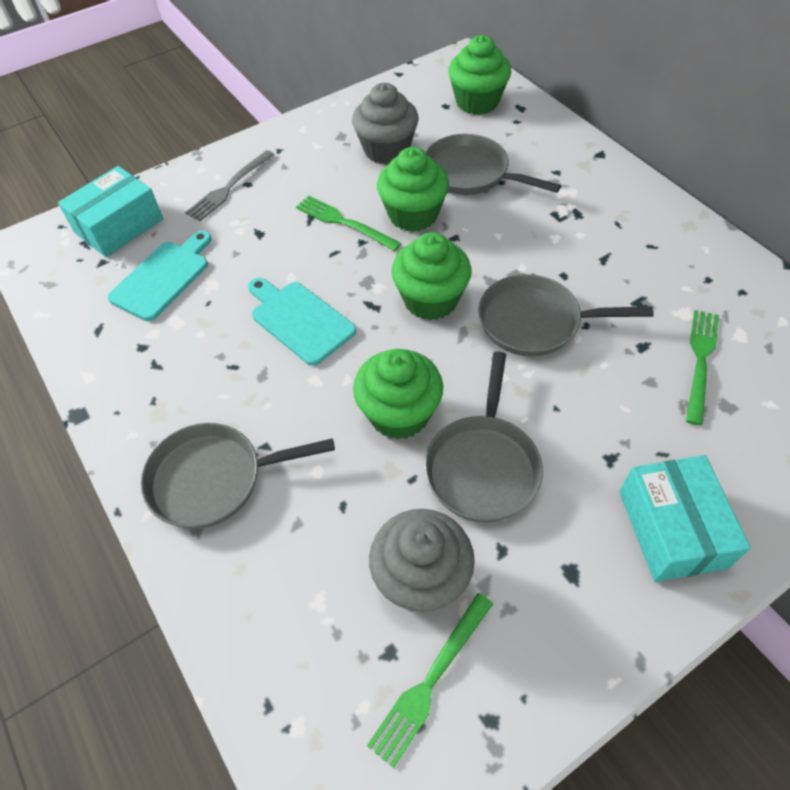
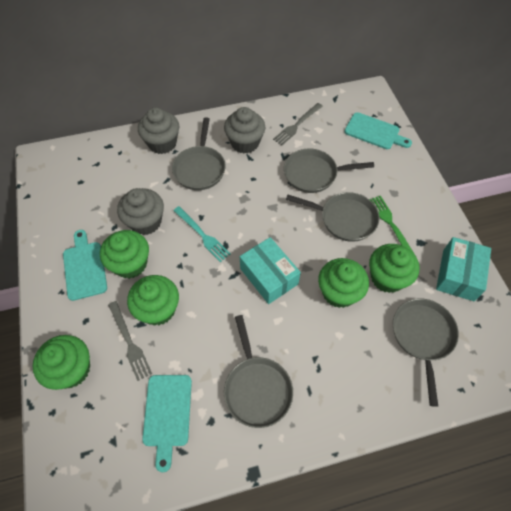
green cupcake: [353,349,443,439] [377,147,449,232] [391,232,472,320] [448,35,511,115] = 4 -> [33,335,90,390] [100,230,149,279] [127,275,179,326] [318,258,369,308] [369,244,420,293] = 5
green fork: [296,196,402,251] [367,593,493,768] [686,310,719,426] = 3 -> [369,196,415,255] = 1
grey cupcake: [352,83,419,164] [369,509,475,613] = 2 -> [117,188,164,235] [138,107,179,154] [224,107,265,153] = 3
grey fork: [185,150,275,221] = 1 -> [108,301,152,381] [273,103,323,145] = 2
grey pan: [141,423,335,529] [424,352,543,522] [426,134,561,195] [479,274,654,357] = 4 -> [172,117,225,190] [224,315,293,428] [284,149,374,193] [286,192,380,242] [393,298,459,407] = 5
turquoise cutting board: [108,230,212,321] [248,278,356,366] = 2 -> [63,230,107,301] [142,375,192,472] [344,112,412,149] = 3
turquoise fork: none = 0 -> [173,206,230,262] = 1

